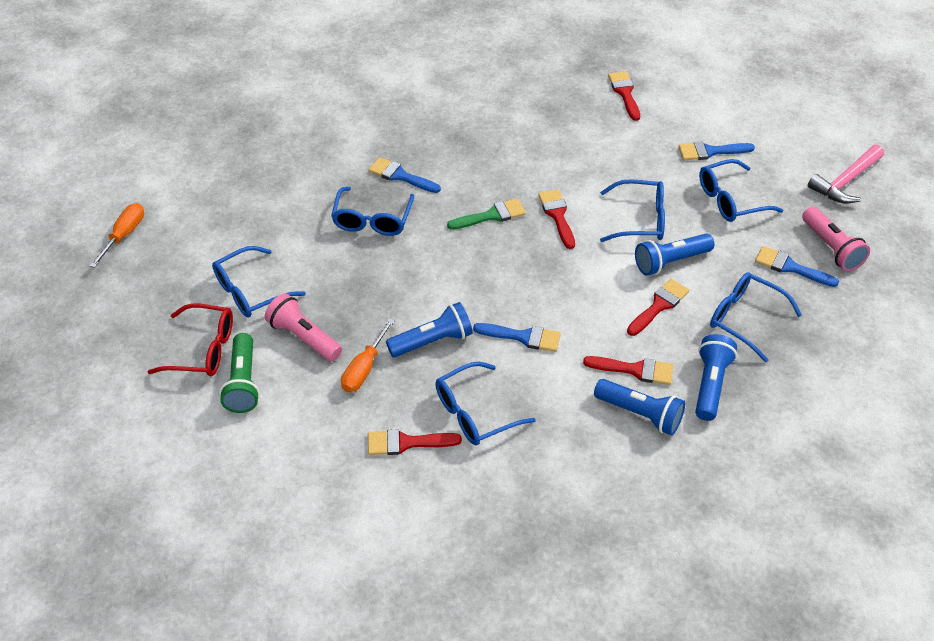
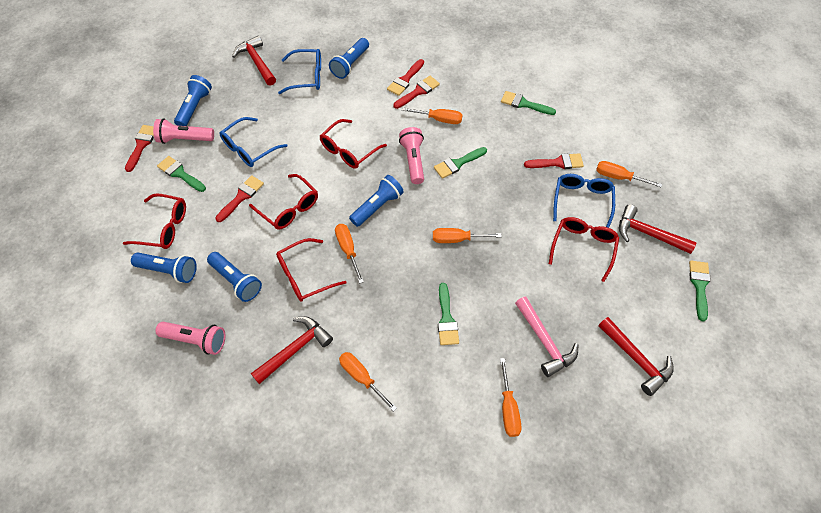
blue brush: [368,157,441,193] [473,323,561,352] [679,141,755,160] [755,246,839,287] = 4 -> none = 0
blue flashlight: [386,302,473,357] [594,379,685,435] [635,234,714,276] [695,334,737,421] = 4 -> [131,252,197,283] [174,75,212,126] [207,252,262,302] [329,38,369,79] [349,175,404,227] = 5
blue glasses: [212,246,306,318] [331,187,414,236] [435,362,536,445] [600,179,665,242] [699,159,783,222] [710,272,802,362] = 6 -> [219,117,287,167] [278,49,321,94] [553,174,615,228] = 3
green brush: [447,198,526,230] = 1 -> [157,156,206,192] [434,147,487,179] [438,283,459,345] [501,91,556,115] [689,261,711,321] = 5
green flashlight: [219,333,260,413] = 1 -> none = 0
orange screwdriver: [90,203,144,268] [341,318,395,392] = 2 -> [335,224,364,284] [339,352,397,412] [402,108,463,124] [433,228,502,243] [500,358,522,437] [596,161,662,187] = 6
pink flashlight: [265,293,342,362] [802,207,870,271] = 2 -> [153,119,214,144] [155,322,226,355] [399,127,424,184] = 3
red glasses: [148,304,233,376] = 1 -> [123,193,186,249] [249,174,318,230] [276,238,347,302] [320,119,387,169] [549,217,619,282] = 5
red hammer: none = 0 -> [232,36,276,86] [251,316,333,384] [598,317,674,396] [619,204,696,254] = 4

